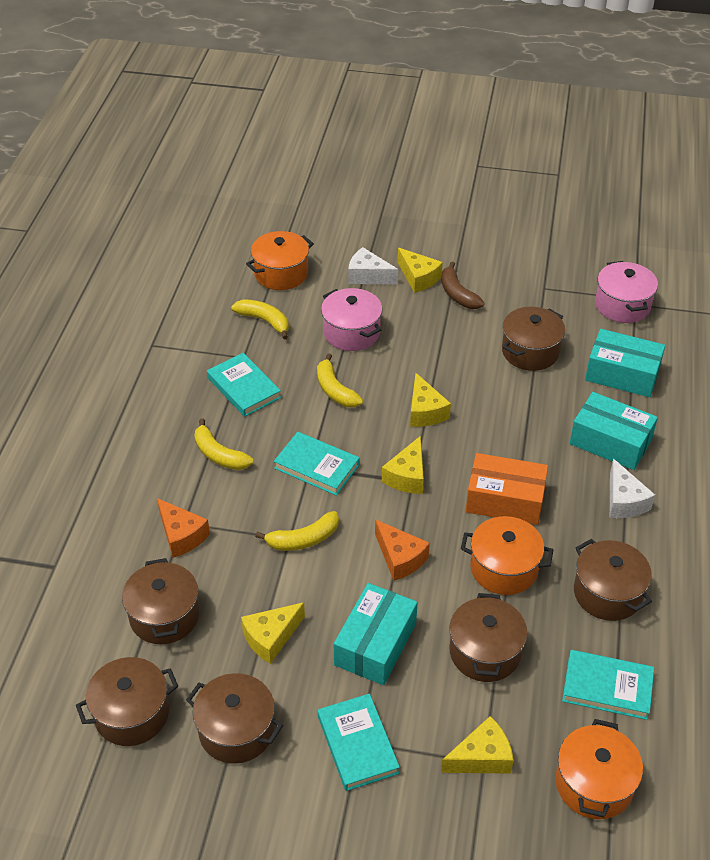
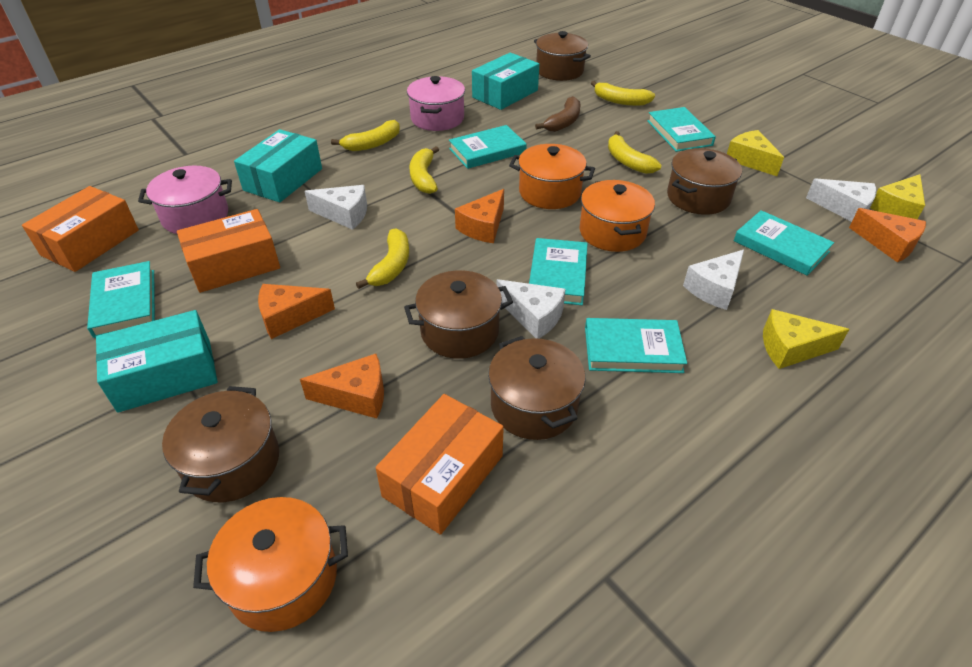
brown pot: [76,657,178,746] [122,558,199,644] [186,673,283,764] [449,593,527,682] [502,307,565,371] [574,539,652,621] = 6 -> [162,386,279,502] [404,270,513,359] [488,336,585,440] [534,31,591,81] [667,148,742,215] = 5
orange box: [466,453,548,525] = 1 -> [22,186,139,272] [177,209,280,293] [376,394,504,535] = 3
orange cheese: [157,498,210,558] [375,519,430,581] = 2 -> [258,284,335,339] [300,354,384,418] [455,189,504,243] [849,208,926,262] = 4
turquoise book: [207,353,281,417] [274,432,360,496] [318,694,400,791] [562,650,654,720] = 4 -> [87,261,155,338] [449,125,527,169] [529,238,588,305] [585,318,687,373] [647,107,716,152] [734,210,834,276] = 6
white cheese: [348,247,398,284] [610,459,655,518] = 2 -> [305,185,367,230] [496,279,566,339] [683,250,744,310] [806,178,876,222] = 4
yellow banana: [194,418,254,470] [231,299,289,339] [255,511,339,551] [317,353,363,407] = 4 -> [331,120,400,151] [356,228,409,289] [409,146,439,194] [591,81,655,106] [608,131,661,174] = 5
yellow cheese: [241,602,305,664] [382,436,424,494] [398,248,443,293] [410,373,451,427] [441,716,513,774] = 5 -> [727,130,784,176] [763,309,849,369] [870,174,925,219] = 3

